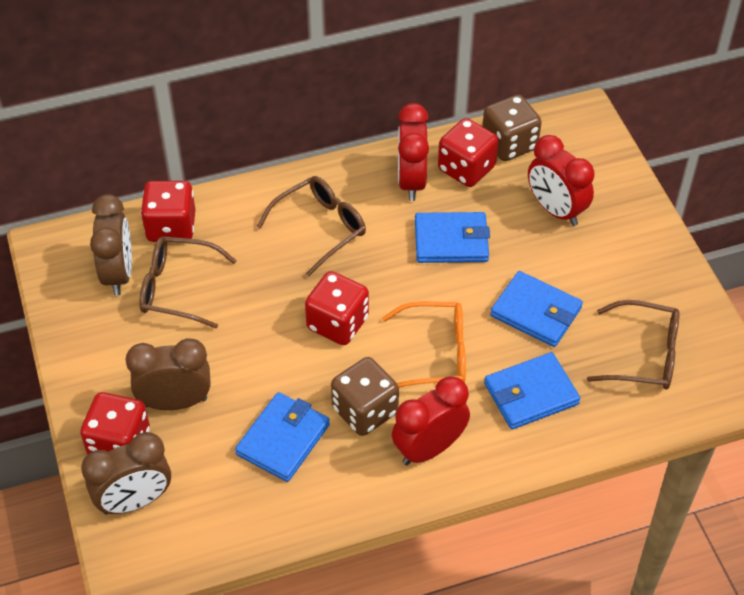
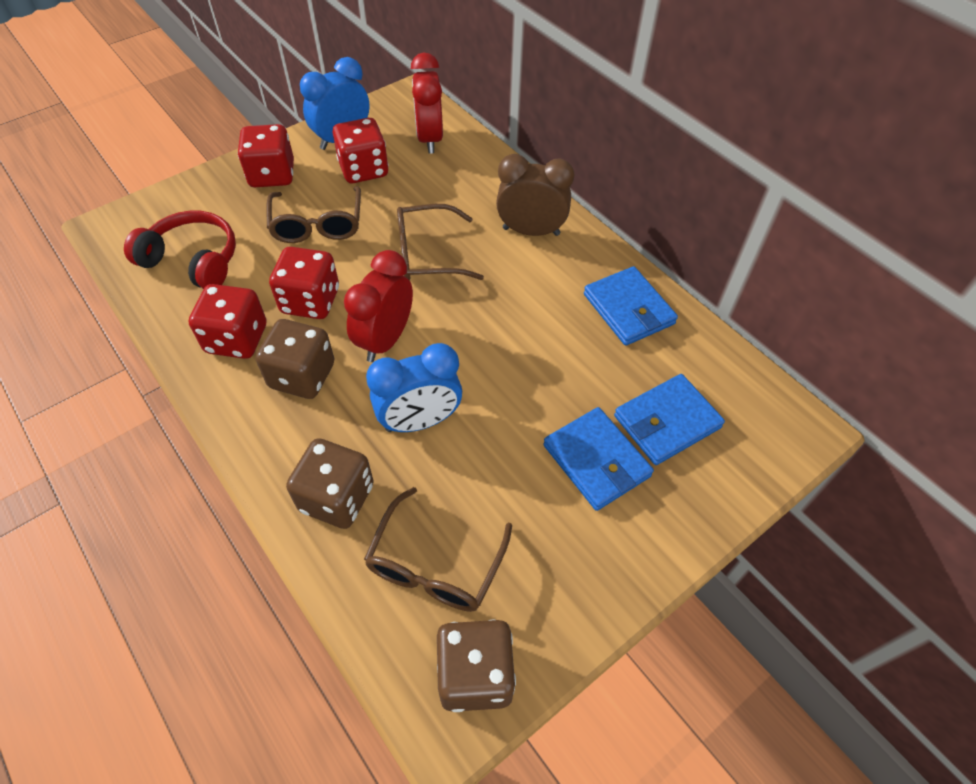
blue clock: none = 0 -> [300,57,370,150] [366,343,462,432] = 2
blue wallet: [235,392,330,482] [415,212,490,263] [484,352,580,429] [490,271,583,347] = 4 -> [543,407,654,511] [584,266,678,346] [614,374,725,465] = 3
brown clock: [81,432,171,515] [90,194,132,296] [125,339,211,410] = 3 -> [496,154,574,236] = 1
brown dice: [331,357,399,436] [482,95,542,161] = 2 -> [256,319,334,399] [286,438,374,529] [437,619,516,712] = 3
orange glasses: [382,301,466,388] = 1 -> none = 0
red clock: [392,376,470,465] [398,103,429,201] [528,135,595,226] = 3 -> [344,250,413,362] [411,53,443,154] = 2
red headphones: none = 0 -> [124,211,236,289] = 1

